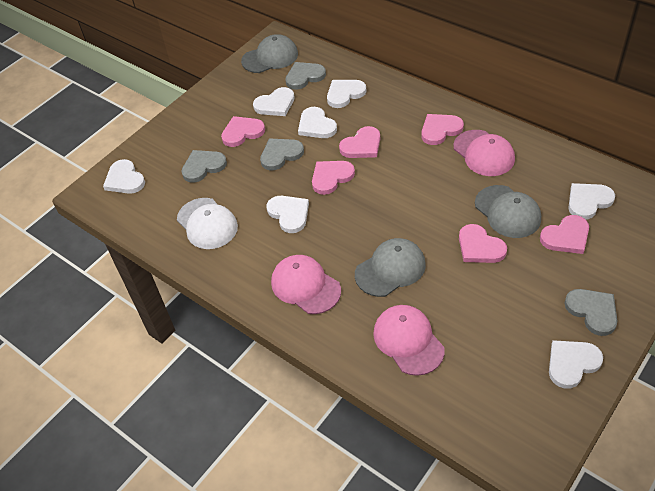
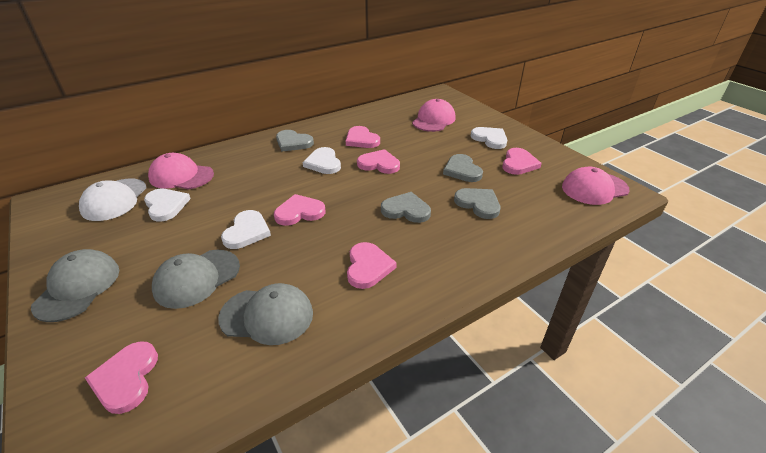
white heart: [103,159,145,194] [253,87,295,116] [266,196,309,233] [298,107,337,138] [327,80,366,108] [549,340,603,389] [568,183,615,220] = 7 -> [144,189,191,222] [221,210,271,249] [303,147,341,174] [471,127,507,149] = 4

